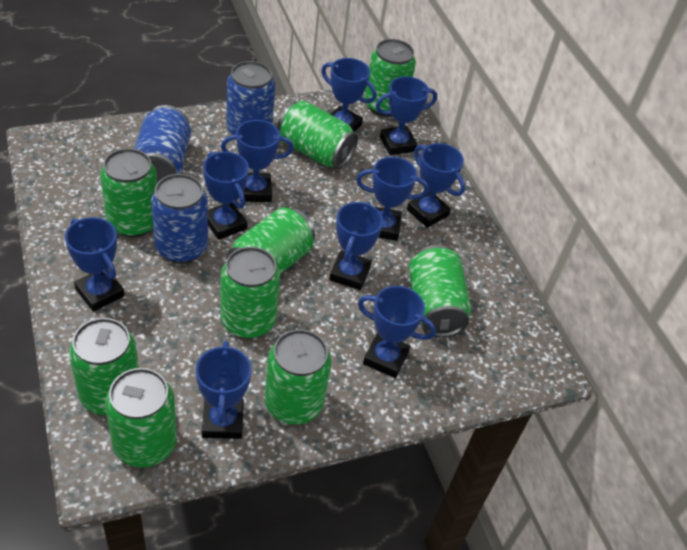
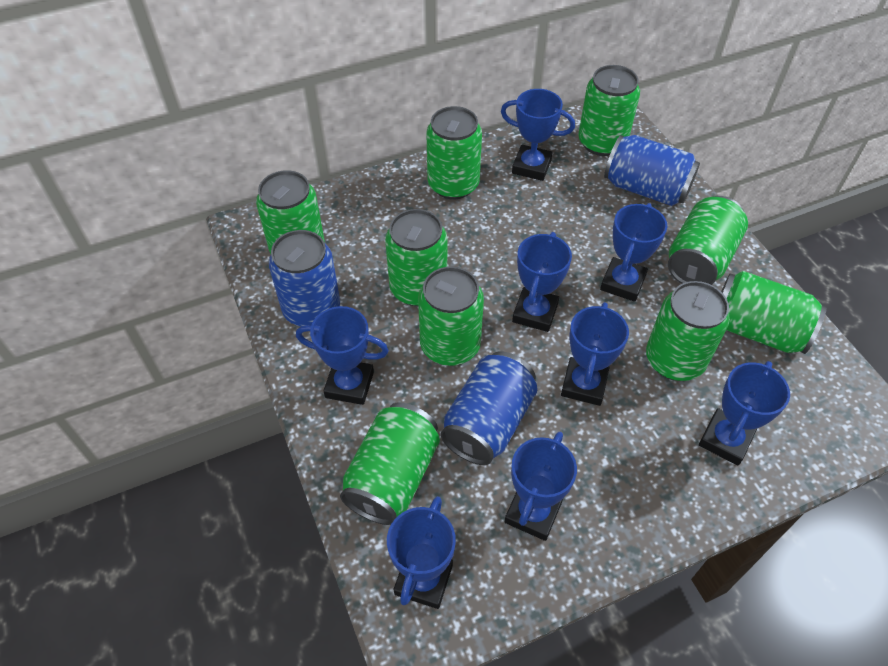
blue trophy: [65,217,125,312] [196,341,252,439] [203,152,249,240] [221,120,294,202] [321,58,376,132] [329,202,383,290] [356,157,429,241] [358,286,436,378] [376,76,437,155] [407,143,465,228] = 10 -> [296,306,389,405] [387,496,456,609] [501,89,575,181] [505,432,577,541] [512,232,572,332] [561,302,629,406] [600,203,667,302] [699,361,790,465] = 8

